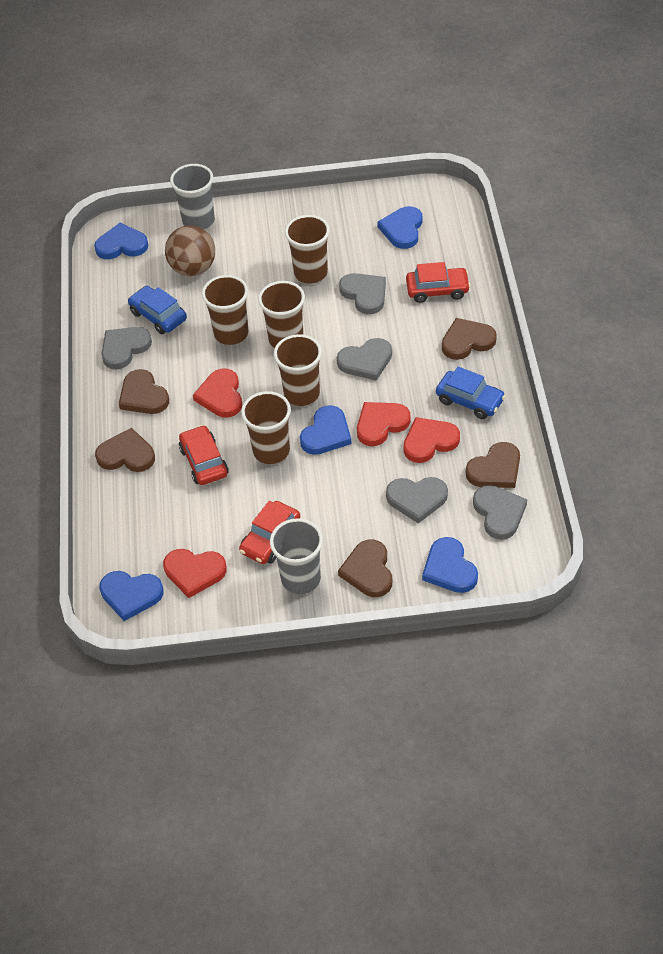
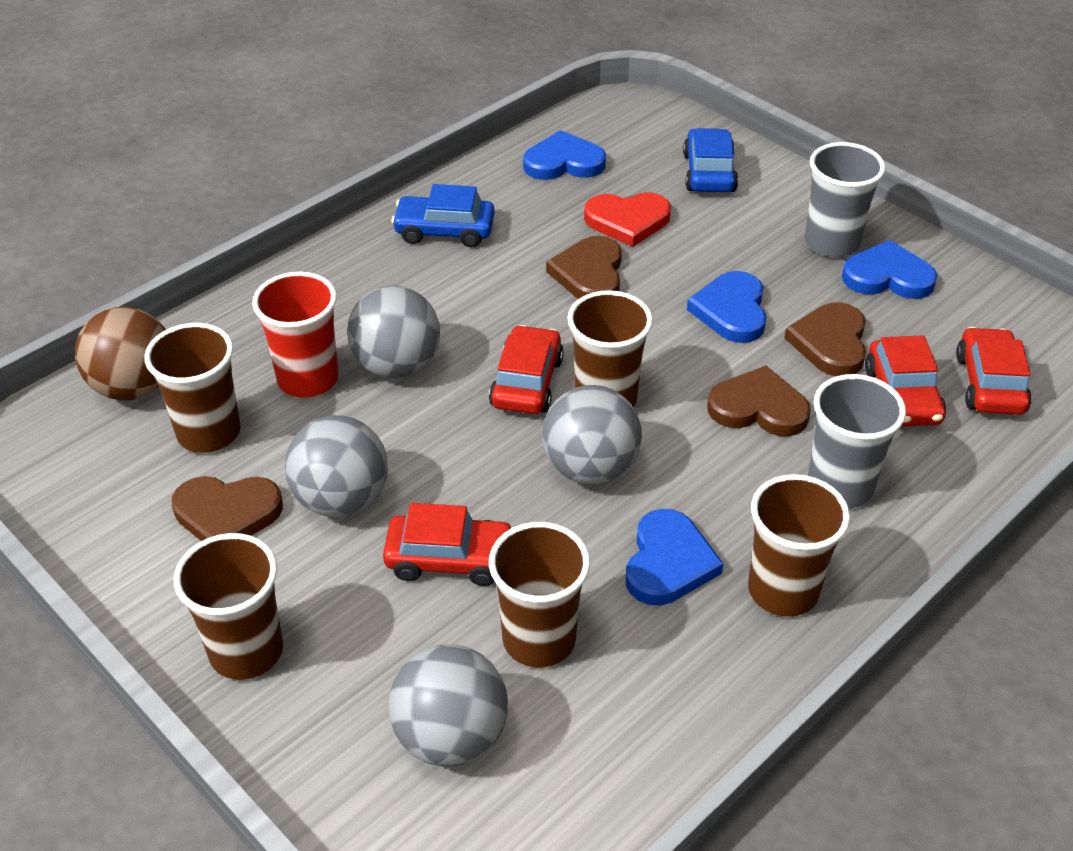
blue heart: [94,223,148,259] [99,571,164,621] [300,405,352,455] [377,206,423,249] [422,537,478,593] = 5 -> [523,130,606,180] [626,509,724,606] [687,271,767,343] [842,240,937,299] = 4
brown heart: [95,428,155,472] [119,369,169,414] [338,540,392,597] [442,318,497,360] [466,442,520,488] = 5 -> [172,476,283,541] [546,236,622,299] [707,366,811,436] [784,302,866,376] = 4
grey ball: none = 0 -> [285,415,388,517] [347,285,440,378] [388,645,508,767] [542,385,642,485] = 4
grey heart: [102,327,152,370] [337,338,392,381] [339,273,386,314] [386,477,448,524] [473,485,527,540] = 5 -> none = 0
red car: [179,425,229,485] [239,501,300,564] [406,262,470,303] = 3 -> [383,503,513,586] [489,325,564,414] [865,335,946,427] [956,327,1032,415] = 4
red cup: none = 0 -> [252,272,338,398] = 1
red heart: [163,549,227,598] [193,369,242,417] [357,402,411,446] [403,417,460,463] = 4 -> [584,192,671,247] = 1

